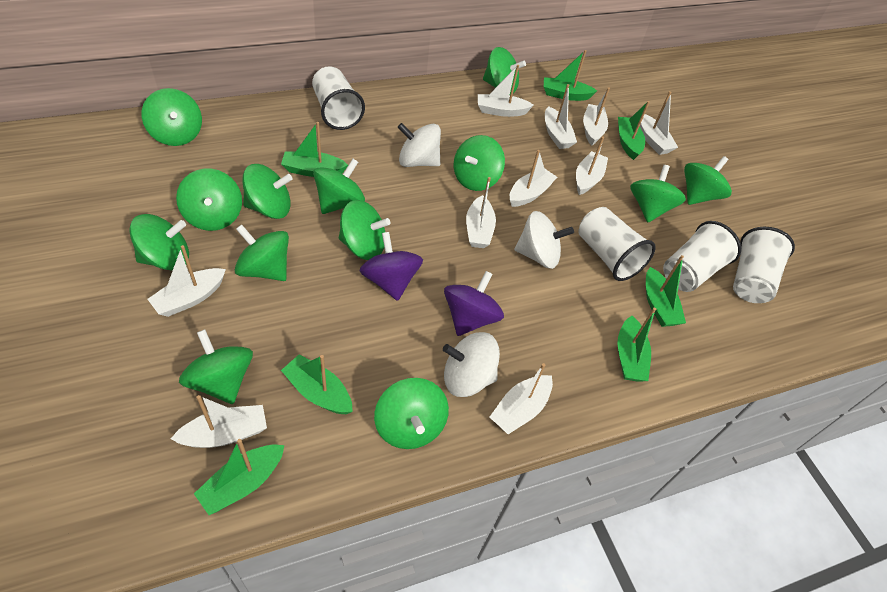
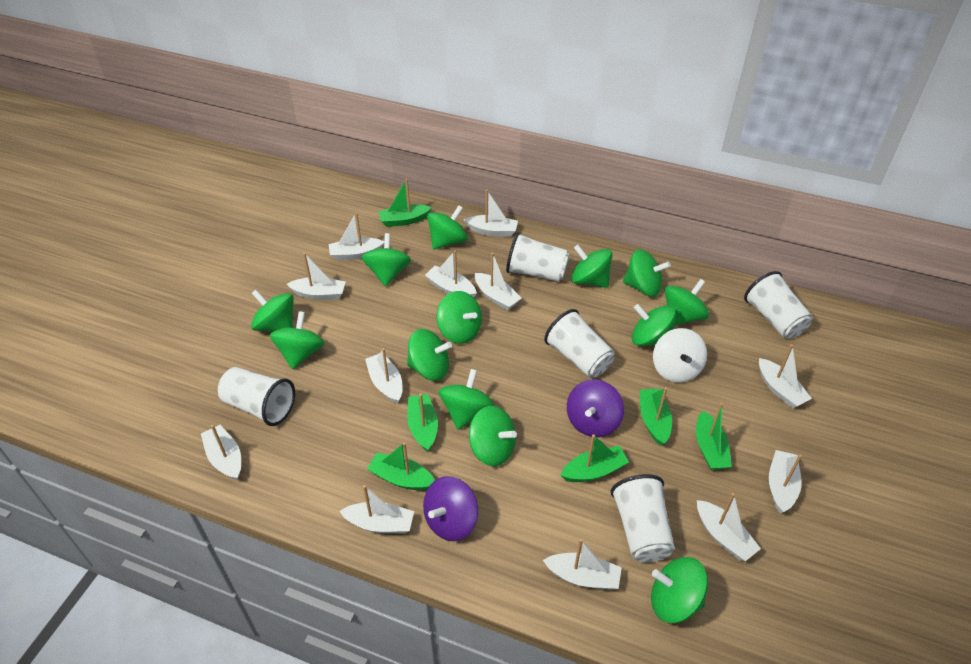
green boat: [194,439,285,515] [281,122,348,177] [281,355,353,414] [544,50,597,101] [617,307,656,382] [618,101,650,160] [646,255,686,327] = 7 -> [367,442,435,490] [378,179,432,227] [407,393,438,452] [561,434,629,482] [640,387,672,446] [696,403,732,470] = 6
white boat: [147,245,226,317] [171,395,267,448] [466,177,496,248] [478,65,534,117] [490,363,553,434] [510,150,557,207] [545,84,577,149] [576,136,608,195] [583,87,610,146] [640,91,678,155] = 10 -> [201,425,241,480] [287,253,346,300] [329,212,384,260] [339,485,414,533] [365,348,402,404] [425,250,477,298] [464,190,518,237] [475,253,522,310] [543,539,622,590] [697,493,761,561] [759,344,812,408] [769,450,802,513] = 12
white cup: [312,66,365,130] [578,207,656,281] [663,221,741,292] [733,227,795,303] = 4 -> [218,367,295,426] [506,232,569,282] [544,309,614,378] [611,474,675,563] [744,271,813,338] = 5
white spinning top: [397,123,441,167] [443,332,500,397] [514,211,574,269] = 3 -> [653,328,707,383] = 1

